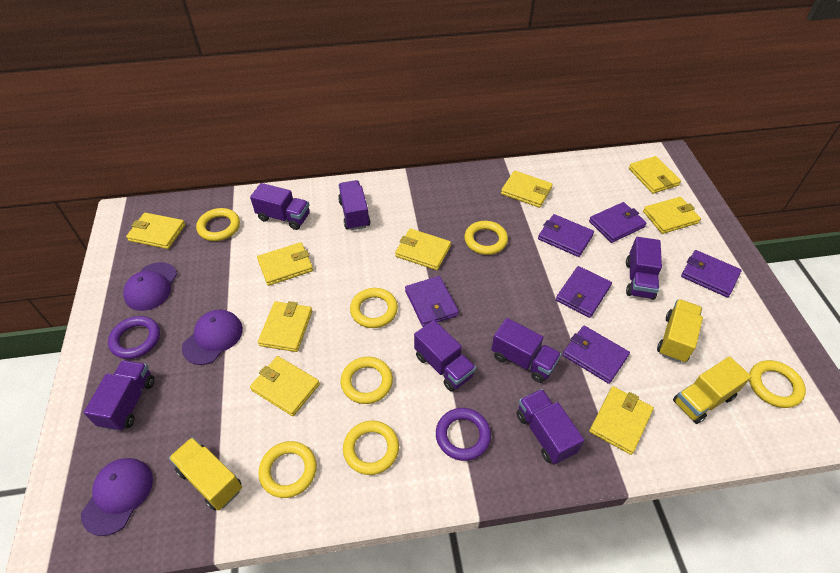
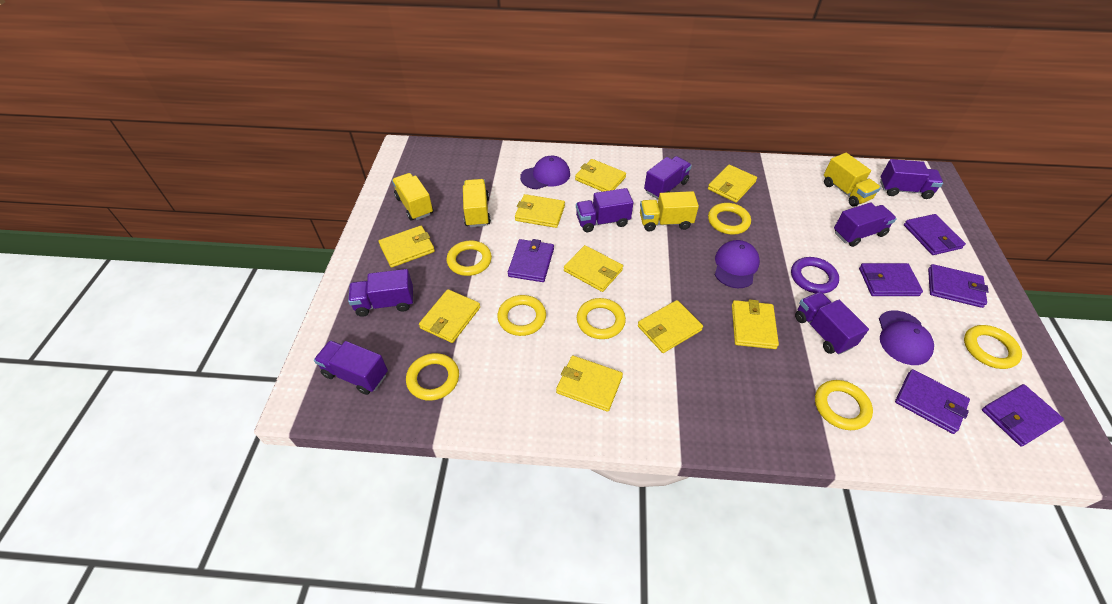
purple ring: [108,316,160,359] [436,408,491,461] = 2 -> [791,257,839,294] = 1
yellow truck: [169,437,242,511] [657,299,703,363] [673,356,751,424] = 3 -> [392,173,433,221] [463,179,491,227] [640,191,699,231] [824,153,881,207] = 4

